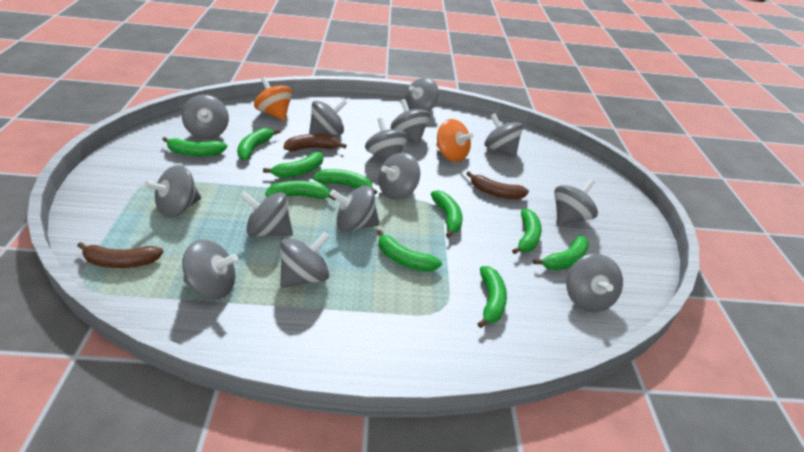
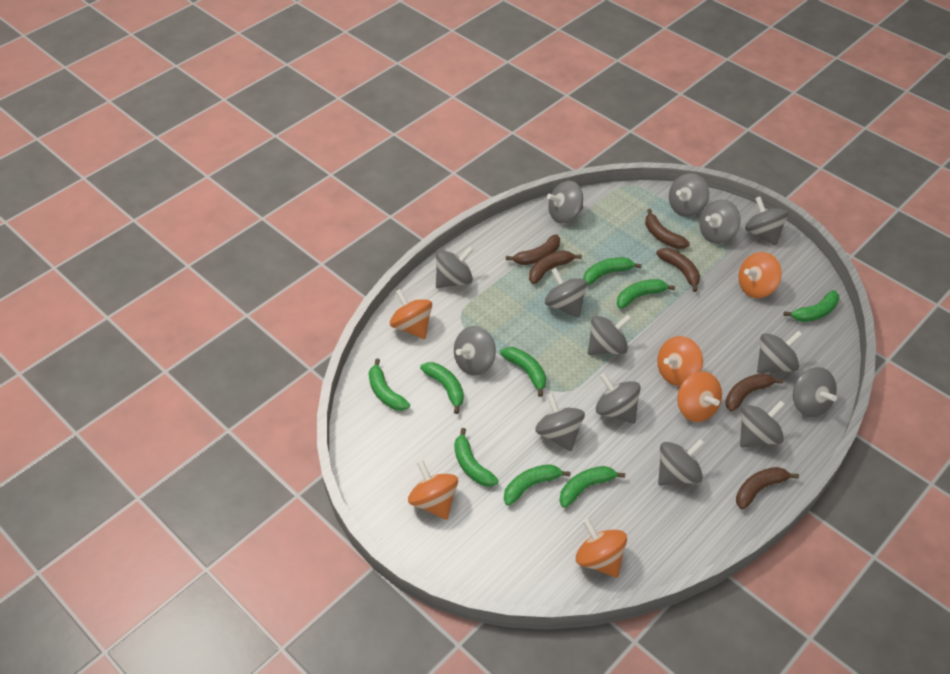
brown banana: [77,242,164,268] [284,134,347,151] [466,171,529,199] = 3 -> [506,234,560,265] [529,250,582,284] [645,209,690,249] [656,248,700,292] [725,373,783,412] [736,467,799,510] = 6
green banana: [162,137,227,156] [237,128,280,160] [263,152,323,178] [265,181,336,200] [312,169,377,194] [377,230,442,272] [431,190,463,238] [478,266,507,328] [512,209,542,254] [533,236,589,270] = 10 -> [369,358,410,411] [420,362,464,414] [454,428,499,487] [500,347,546,397] [504,464,571,506] [560,466,625,508] [583,257,642,285] [617,279,675,309] [783,290,839,322] = 9
orange spinning top: [254,77,292,121] [436,119,473,162] = 2 -> [390,289,432,339] [408,460,458,520] [576,518,627,578] [657,336,703,386] [677,372,722,422] [739,252,782,298] = 6

